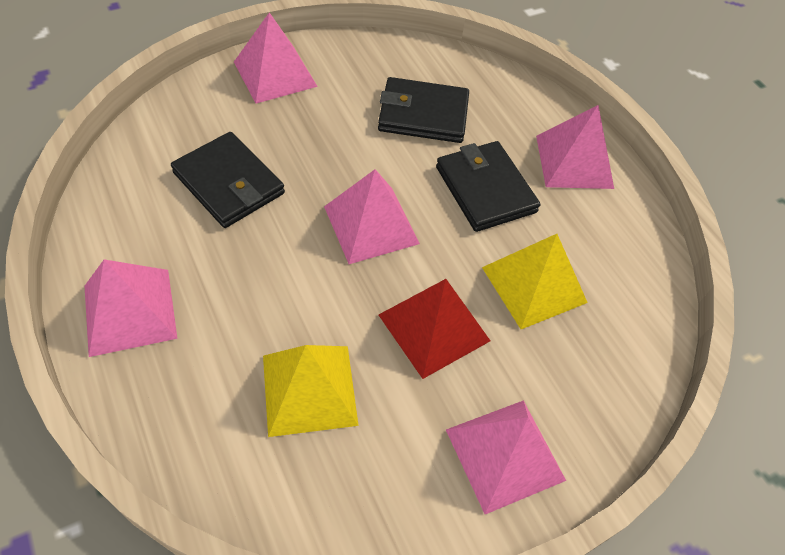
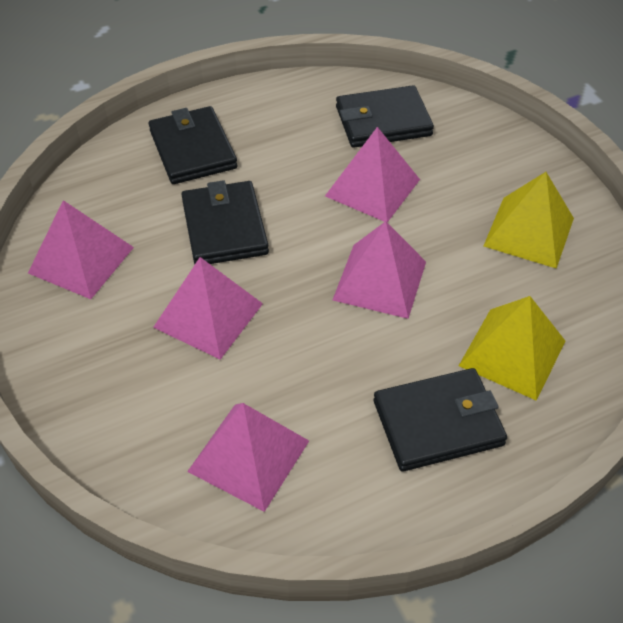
black wallet: [171,132,285,228] [378,77,469,143] [436,141,540,232] = 3 -> [149,106,237,184] [181,180,269,264] [336,85,434,148] [374,368,507,472] = 4
red pyramid: [379,279,490,379] = 1 -> none = 0

